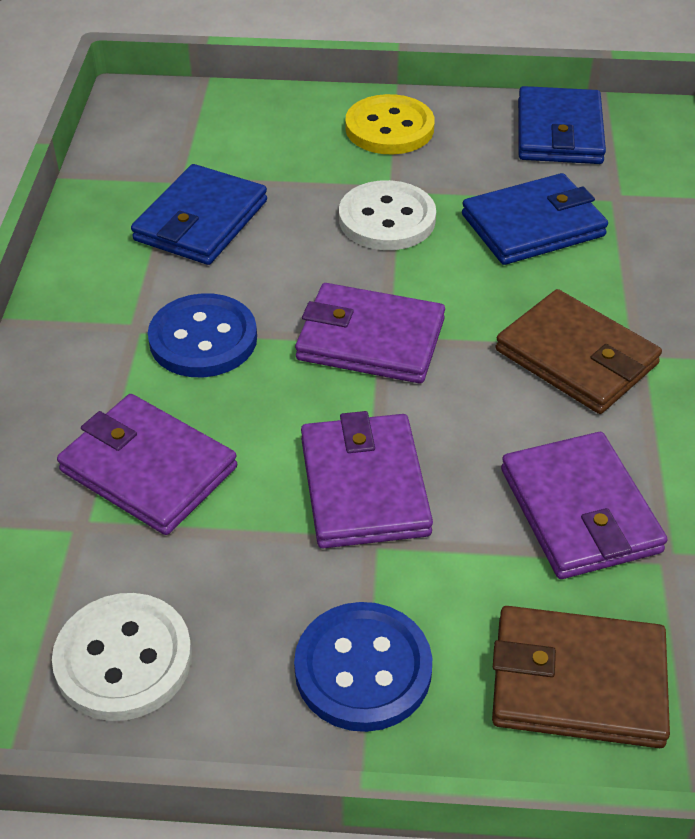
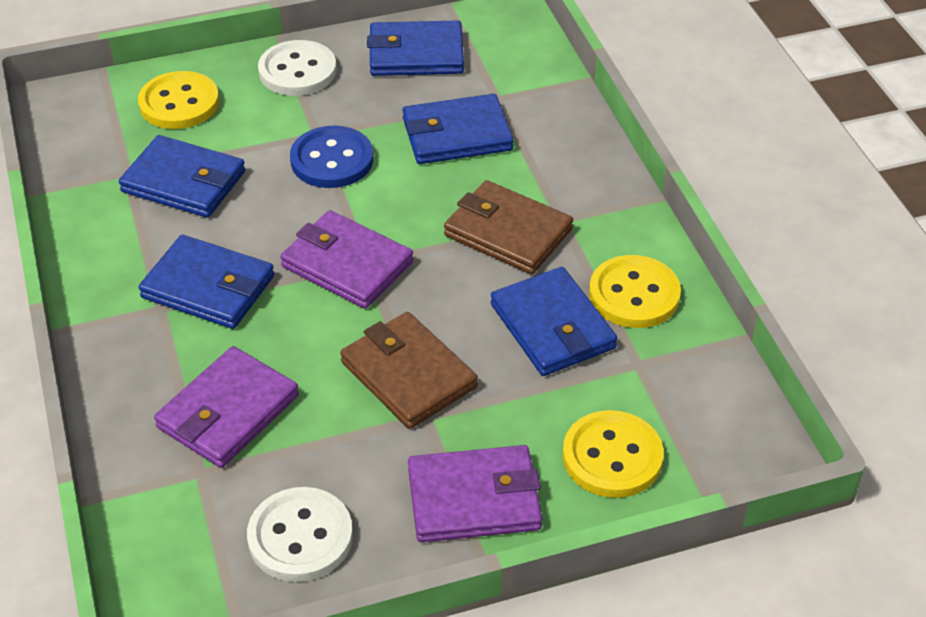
blue button: [148,293,257,377] [294,602,432,732] = 2 -> [290,126,373,188] = 1
blue wallet: [131,164,267,265] [462,173,608,265] [518,86,606,164] = 3 -> [119,135,245,218] [139,235,274,329] [367,20,464,76] [402,94,514,164] [491,267,617,376] = 5
purple wallet: [57,394,237,535] [295,283,445,384] [301,411,433,548] [501,432,667,579] = 4 -> [154,346,299,468] [280,210,413,309] [408,445,542,542] = 3
yellow button: [345,94,435,154] = 1 -> [138,71,219,129] [563,410,664,498] [589,255,681,328] = 3

